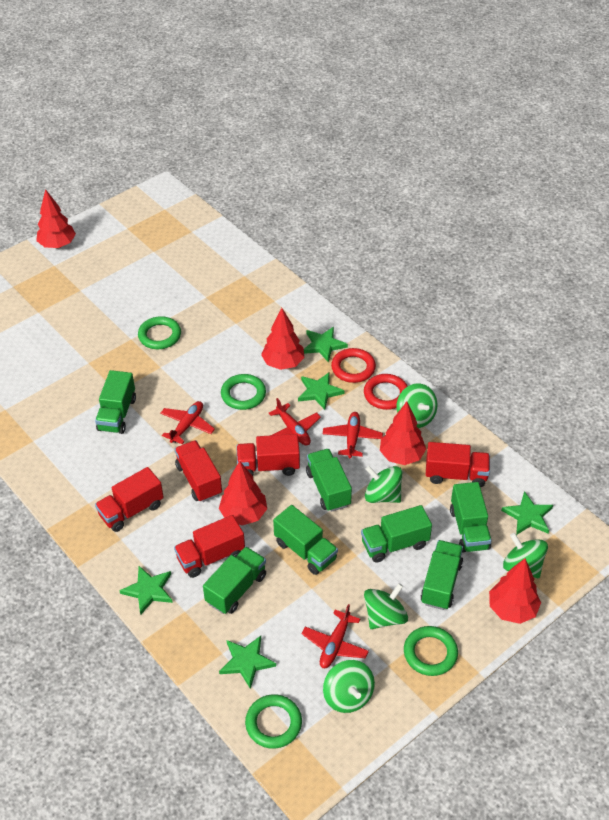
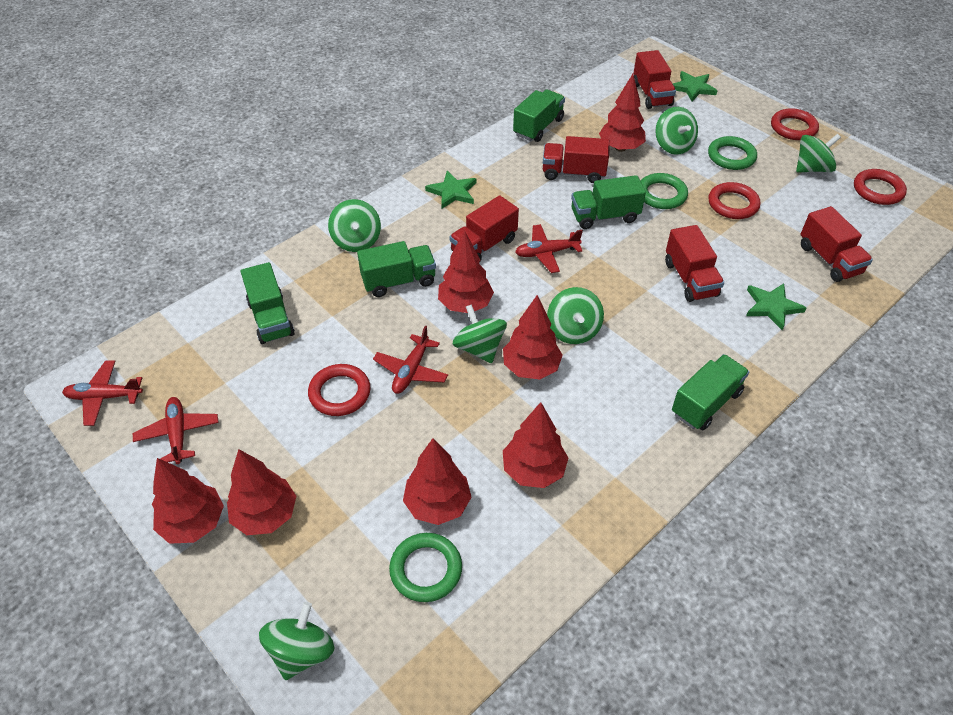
green ring: [138,316,181,349] [221,374,266,410] [245,694,302,749] [404,626,458,676] = 4 -> [389,533,462,602] [641,173,688,209] [708,136,757,170] = 3
green spinning top: [323,660,375,713] [364,583,408,629] [365,466,402,503] [397,384,437,428] [503,533,548,578] = 5 -> [259,602,335,680] [328,199,381,252] [453,304,507,363] [547,287,604,344] [655,107,698,155] [796,134,841,173] = 6
green star: [119,566,173,615] [219,636,276,689] [298,372,344,410] [304,327,348,362] [501,491,553,535] = 5 -> [425,171,476,209] [673,71,717,101] [746,283,806,330] = 3
green truck: [95,370,136,434] [203,547,266,614] [273,505,338,575] [306,449,352,512] [361,505,432,563] [420,540,463,610] [450,482,492,553] = 7 -> [240,262,295,344] [357,241,436,297] [513,89,565,142] [571,175,646,229] [672,354,749,430] = 5
red ring: [331,348,376,383] [364,374,408,410] = 2 -> [308,364,371,416] [708,182,761,219] [771,108,819,140] [854,169,907,205] = 4
red tree: [36,189,76,248] [219,461,267,525] [261,308,304,370] [380,402,426,465] [489,558,541,624] = 5 -> [152,458,224,544] [227,449,296,535] [403,438,472,525] [438,230,494,313] [503,295,563,379] [503,402,568,488] [599,74,646,152] = 7

